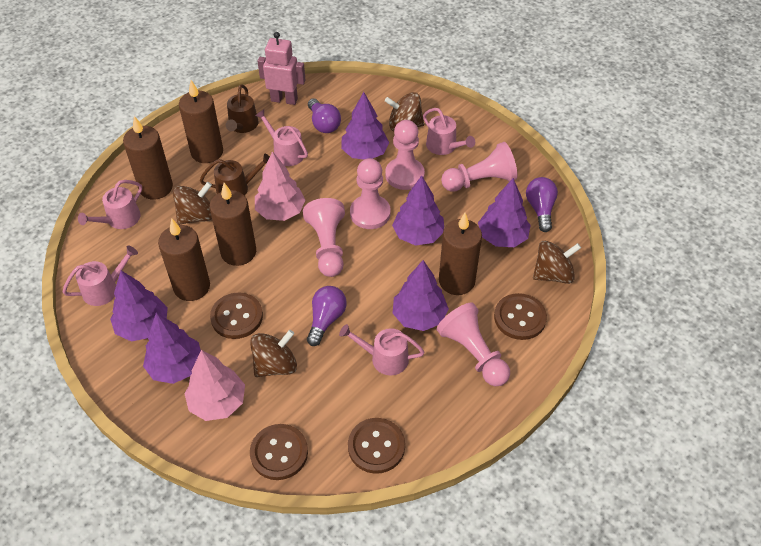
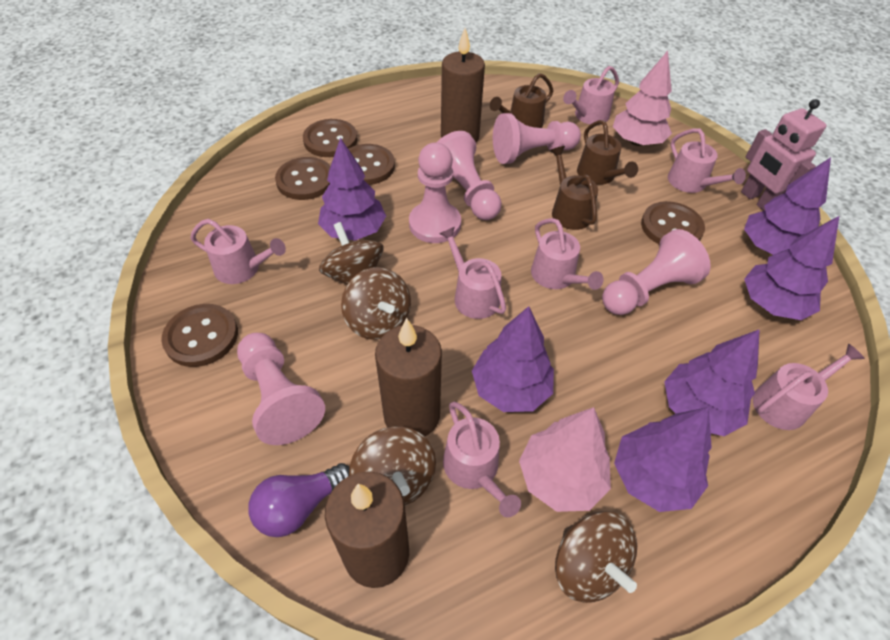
brown button: [210,293,263,339] [250,424,308,480] [348,418,405,474] [494,293,547,340] = 4 -> [161,304,238,367] [275,157,330,200] [303,119,358,157] [348,144,395,185] [641,201,705,244] = 5
brown candle: [123,116,173,200] [158,218,210,301] [179,80,223,163] [210,183,256,266] [439,213,482,295] = 5 -> [325,471,409,588] [375,318,442,436] [441,28,485,143] = 3
brown watering can: [200,154,270,196] [226,84,259,133] = 2 -> [490,73,553,128] [550,146,598,230] [577,120,638,185] = 3
pink watering can: [63,246,138,306] [78,180,142,229] [255,110,308,166] [339,324,424,375] [423,108,475,155] = 5 -> [190,219,286,284] [439,227,506,319] [443,402,521,517] [531,218,604,290] [563,66,619,125] [668,128,746,193] [753,344,865,430] = 7
purple light bulb: [307,286,347,346] [308,98,341,133] [526,177,558,232] = 3 -> [248,463,350,537] = 1

